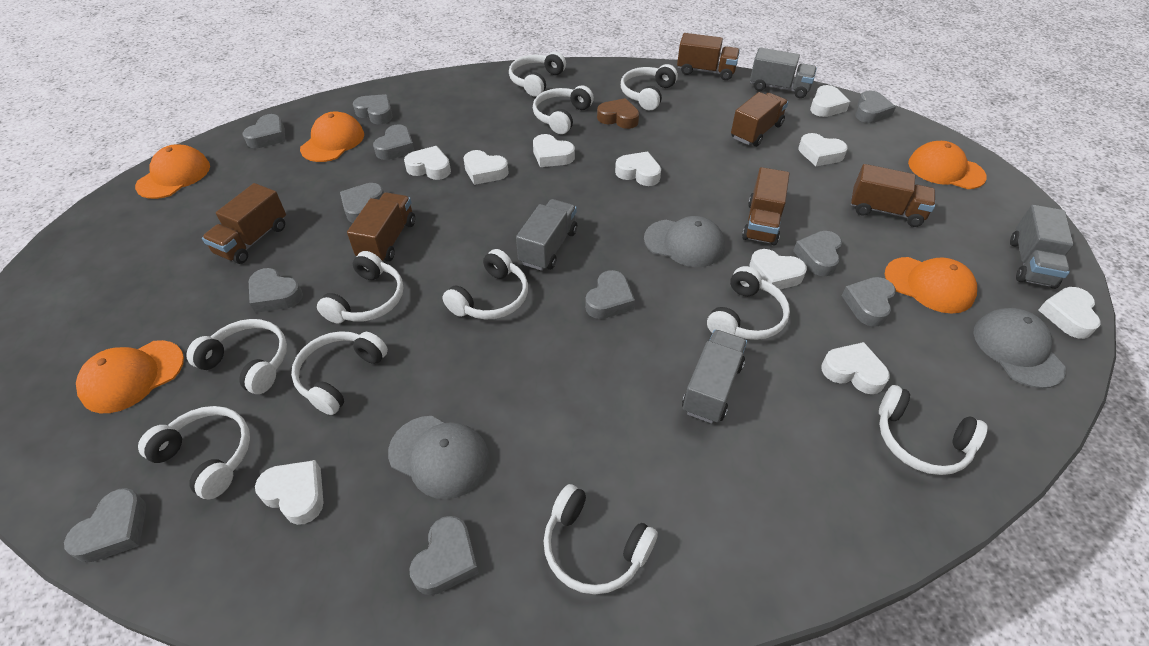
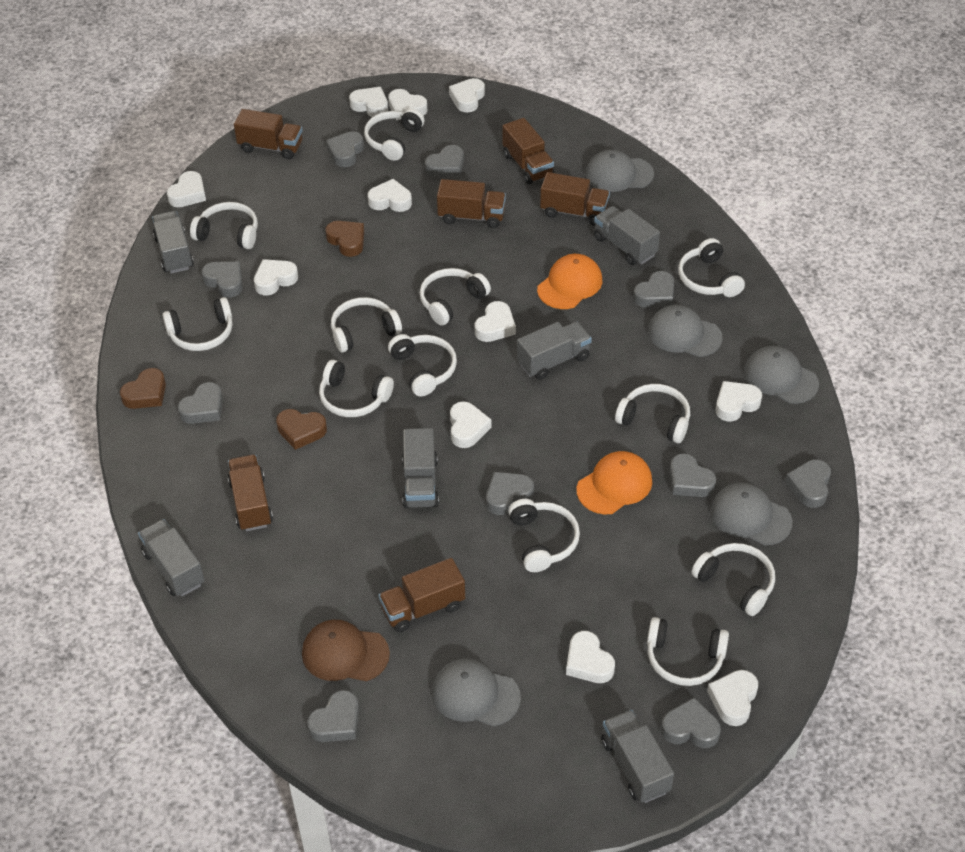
brown cap: none = 0 -> [302,620,390,681] = 1
brown heart: [597,98,639,129] = 1 -> [120,368,166,409] [276,409,327,450] [325,221,364,257] = 3
grey cap: [388,416,490,499] [644,216,725,267] [973,308,1066,389] = 3 -> [432,658,521,726] [586,150,654,192] [648,305,723,357] [711,483,792,545] [744,346,819,404] = 5
grey heart: [64,488,146,563] [242,114,285,148] [249,268,303,313] [340,183,384,223] [353,94,393,124] [373,124,414,160] [410,516,479,595] [585,270,635,319] [793,231,842,276] [842,277,896,327] [855,91,896,123] = 11 -> [178,382,223,424] [201,262,243,297] [307,690,359,742] [326,131,364,167] [425,145,464,177] [486,472,534,515] [633,271,674,308] [661,697,721,748] [670,454,716,497] [785,459,831,508] = 10
grey truck: [516,199,577,271] [682,330,747,424] [750,47,817,98] [1010,205,1074,289] = 4 -> [138,519,205,596] [152,211,194,273] [402,428,439,508] [517,322,592,380] [594,206,660,265] [601,710,674,803] = 6
orange cap: [76,340,184,413] [135,144,210,199] [300,111,364,162] [885,257,977,314] [908,141,987,189] = 5 -> [537,254,602,309] [576,451,652,515] = 2
white headphones: [138,406,250,499] [186,319,287,394] [291,331,388,415] [317,251,403,323] [442,249,528,319] [509,52,566,97] [533,86,594,134] [544,484,658,594] [621,64,678,111] [707,266,790,340] [879,385,988,475] = 11 -> [162,297,233,351] [190,202,258,249] [319,360,394,417] [331,297,402,352] [364,108,424,161] [388,334,457,397] [420,268,491,325] [508,499,580,572] [615,384,690,443] [647,617,729,686] [678,238,745,297] [692,543,775,616] = 12
white heart: [255,460,324,525] [404,146,451,180] [463,150,509,185] [533,134,575,167] [615,151,661,186] [749,249,807,289] [799,133,848,166] [810,85,850,117] [821,342,890,394] [1038,287,1101,339] = 10 -> [167,171,206,207] [254,259,298,295] [349,87,388,117] [368,179,412,212] [388,89,427,120] [449,78,485,113] [450,401,492,448] [475,301,516,342] [566,631,615,683] [707,670,758,726] [716,381,762,422] = 11

